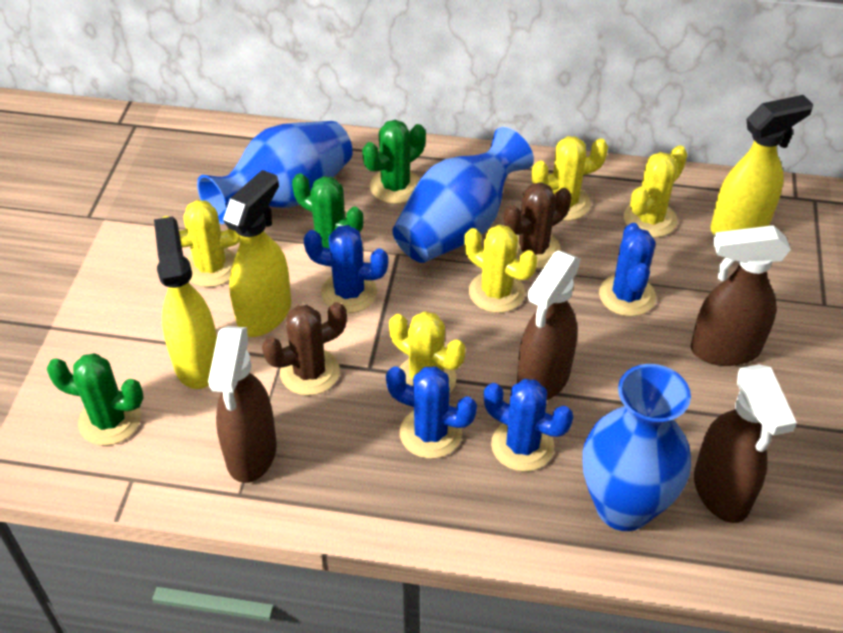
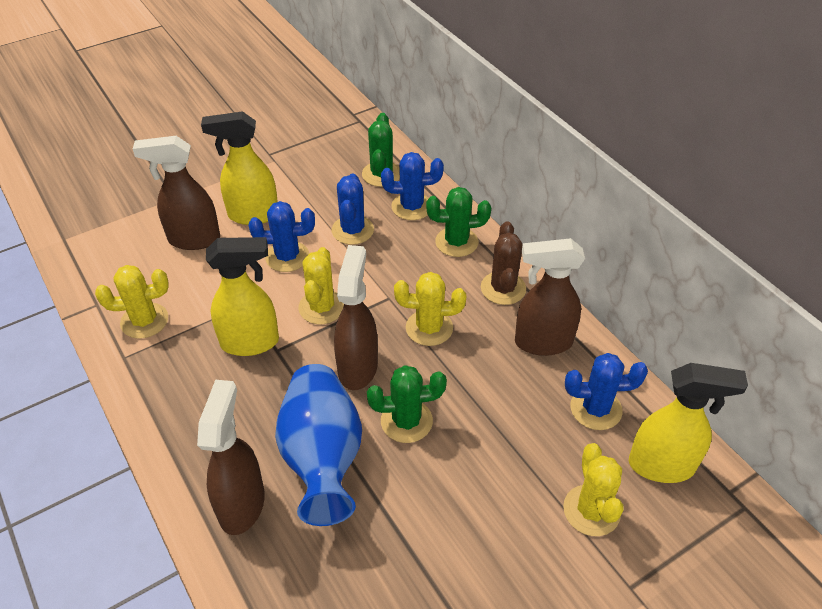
blue vase: [197,121,353,224] [392,127,534,263] [583,364,691,531] = 3 -> [275,364,362,526] = 1
brown cactus: [262,302,347,396] [504,182,571,269] = 2 -> [481,221,526,305] = 1
yellow cactus: [163,200,240,287] [389,311,465,392] [464,225,537,313] [531,136,608,221] [624,145,688,238] = 5 -> [95,265,169,339] [298,247,344,324] [394,272,466,346] [563,443,624,536] = 4

